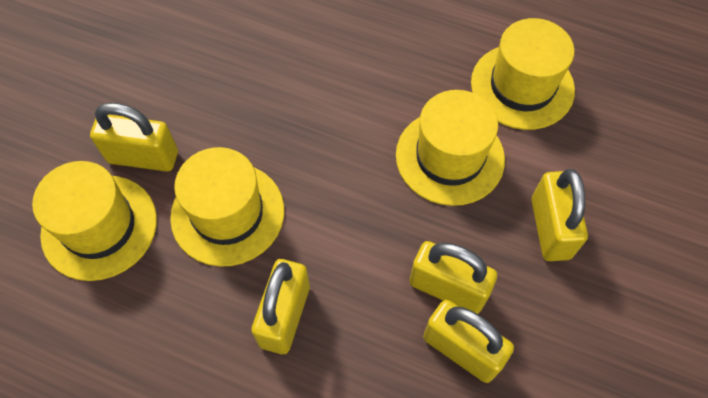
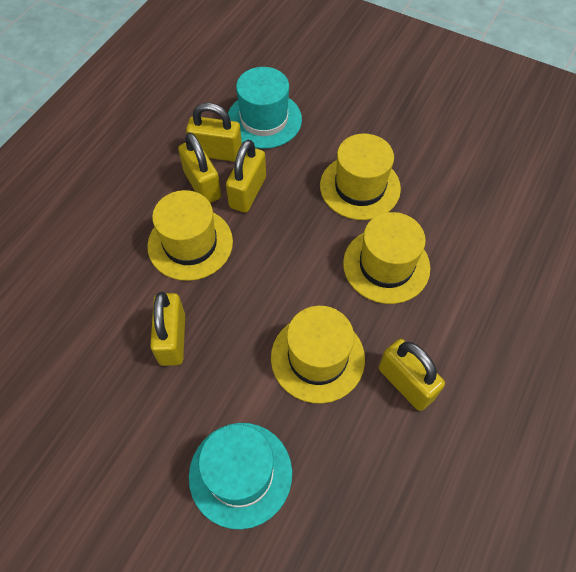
turquoise hat: none = 0 -> [189,423,292,529] [228,67,302,149] = 2

